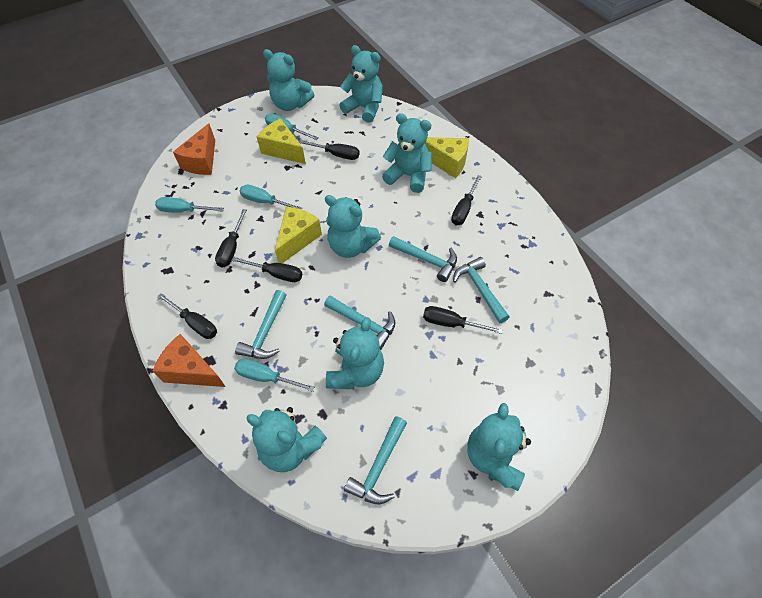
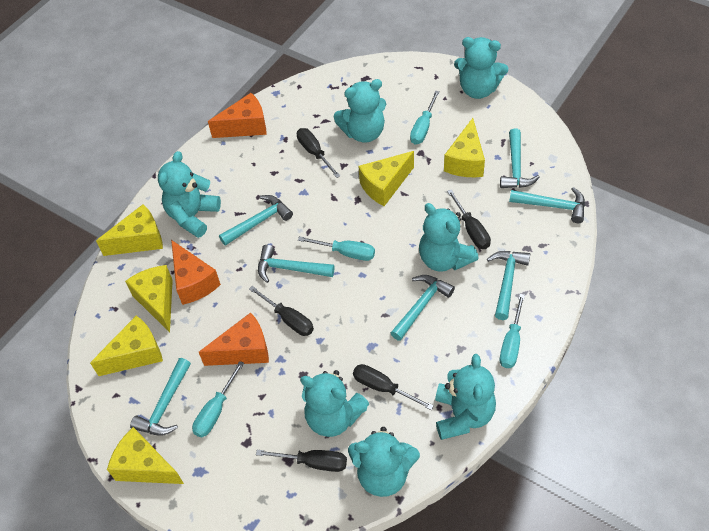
black screwdriver: [157,293,217,339] [215,209,247,268] [231,257,302,282] [299,140,360,160] [423,306,503,334] [451,175,482,225] = 6 -> [249,286,314,336] [256,450,347,472] [297,128,340,178] [353,364,434,410] [447,189,491,249] = 5
orange cheese: [153,334,226,387] [173,123,215,175] = 2 -> [171,240,221,305] [199,313,269,366] [208,93,267,138] = 3
turquoise hammer: [235,290,286,359] [324,296,395,350] [344,416,407,504] [389,236,457,282] [453,257,509,323] = 5 -> [130,358,191,436] [219,195,293,246] [258,245,334,283] [391,275,455,341] [487,251,530,320] [500,129,540,188] [509,187,585,223] = 7
yellow cheese: [257,119,306,164] [275,207,322,263] [425,137,469,178] = 3 -> [90,316,163,376] [96,204,163,256] [107,427,184,484] [125,265,173,333] [358,151,414,206] [444,118,485,177] = 6

